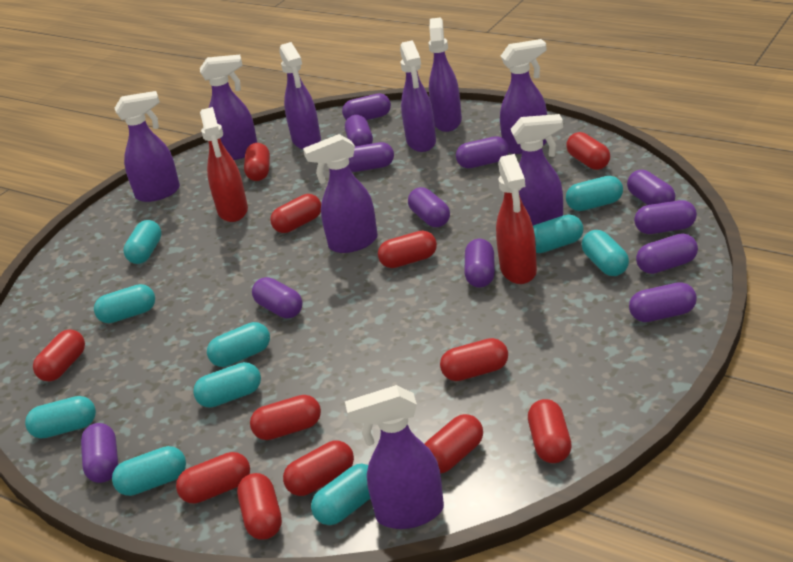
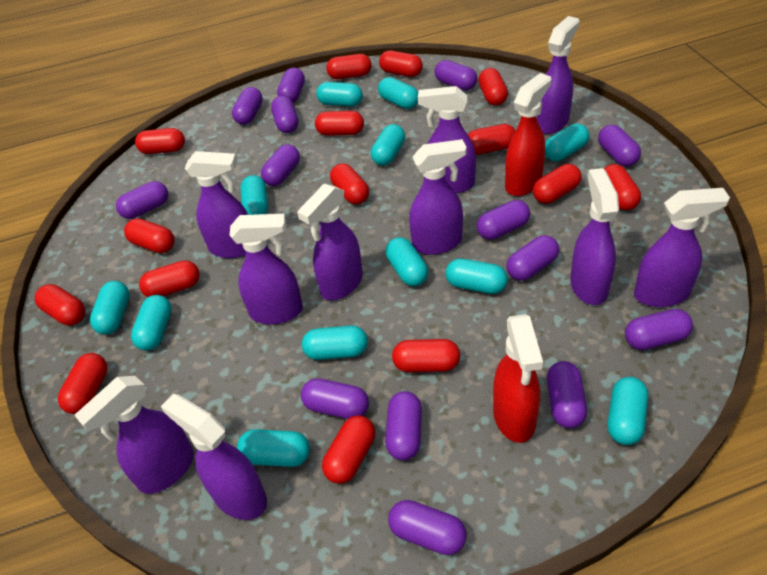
purple capsule: [81,423,118,483] [252,277,303,319] [342,93,391,120] [345,115,373,146] [348,142,394,172] [408,187,450,227] [456,136,509,168] [465,239,495,288] [627,170,675,205] [629,282,697,322] [634,200,697,234] [636,234,698,274] = 12 -> [116,181,168,219] [232,87,263,125] [261,144,300,186] [271,96,298,133] [277,68,305,103] [301,378,369,419] [385,391,422,460] [388,500,467,555] [435,60,477,90] [477,200,530,240] [507,235,559,281] [547,361,587,428] [598,125,641,167] [625,309,693,350] = 14
purple spray bottle: [115,91,180,202] [200,55,257,160] [279,42,321,149] [303,134,378,253] [345,385,444,529] [400,40,436,152] [428,17,462,132] [500,39,547,154] [511,114,563,226] = 9 -> [74,376,194,494] [161,394,267,520] [185,151,248,258] [229,214,303,325] [297,183,363,300] [409,139,467,255] [418,86,476,194] [537,16,580,134] [570,168,619,305] [634,188,730,307] = 10
red capsule: [33,329,85,381] [176,452,250,504] [237,473,282,540] [244,143,270,181] [250,395,321,440] [270,194,321,233] [283,440,354,496] [378,231,437,268] [425,414,483,474] [440,338,508,381] [528,399,572,463] [566,132,610,170] = 12 -> [35,284,85,326] [58,353,107,414] [124,218,174,253] [135,128,185,154] [139,260,200,297] [315,111,364,136] [322,415,375,484] [326,54,372,79] [330,163,369,205] [379,51,423,77] [392,339,460,372] [468,124,515,154] [478,68,508,106] [533,164,581,204] [604,164,641,210] = 15
turquoise capsule: [25,396,96,439] [94,284,155,323] [112,446,186,496] [123,220,162,264] [193,362,261,408] [207,322,270,367] [311,464,370,525] [533,215,583,253] [566,176,623,211] [582,230,629,276] = 10 -> [90,281,130,335] [131,295,172,351] [237,429,310,467] [240,175,268,215] [302,326,368,360] [316,82,363,107] [371,124,405,166] [378,77,418,109] [386,237,428,286] [445,259,508,294] [545,124,589,161] [608,377,648,445] = 12

